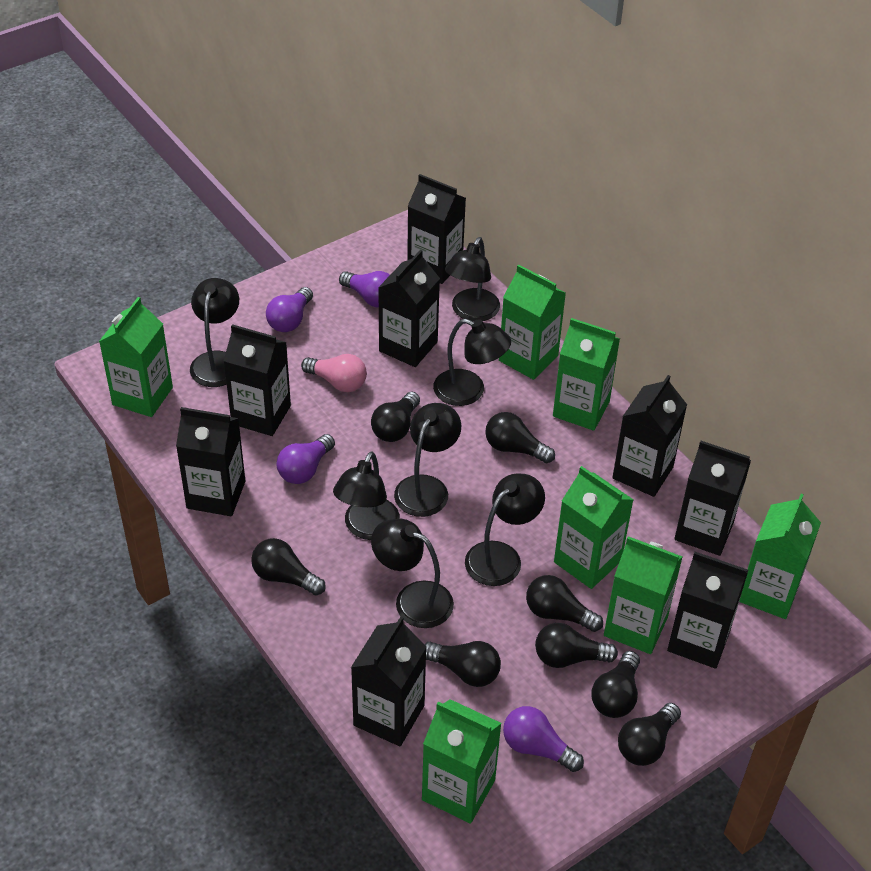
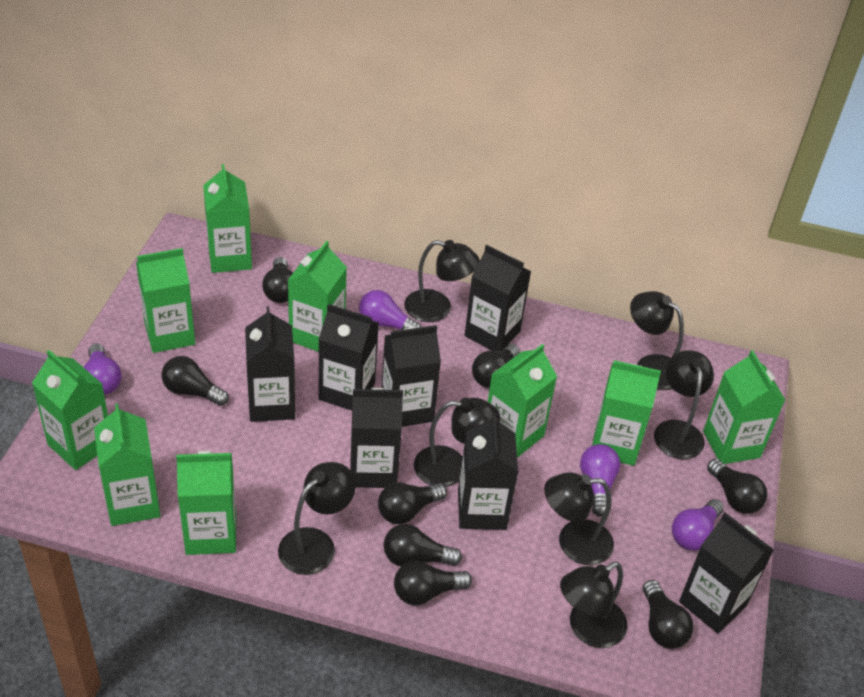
black carton: [176,407,245,516] [224,324,291,436] [351,617,427,746] [378,250,440,367] [407,174,466,284] [612,375,687,497] [667,552,748,669] [674,441,751,556] = 8 -> [245,307,295,422] [319,304,379,411] [350,388,403,488] [382,325,441,427] [458,413,518,530] [464,245,531,351] [679,513,774,634] = 7
green carton: [99,297,173,417] [422,699,502,824] [499,265,566,380] [553,318,620,431] [554,466,634,589] [604,536,683,654] [739,494,821,619] = 7 -> [32,350,108,470] [94,403,160,526] [136,248,195,353] [176,450,236,555] [203,164,252,273] [287,241,347,352] [488,344,557,458] [592,360,661,466] [703,350,785,464] = 9
pink light bulb: [301,354,367,392] = 1 -> none = 0

